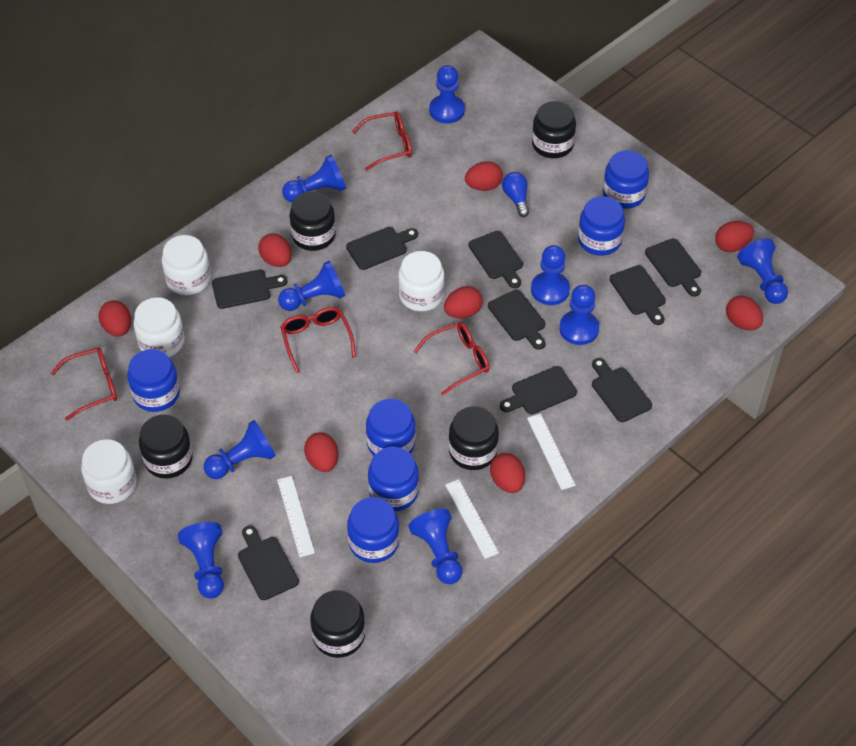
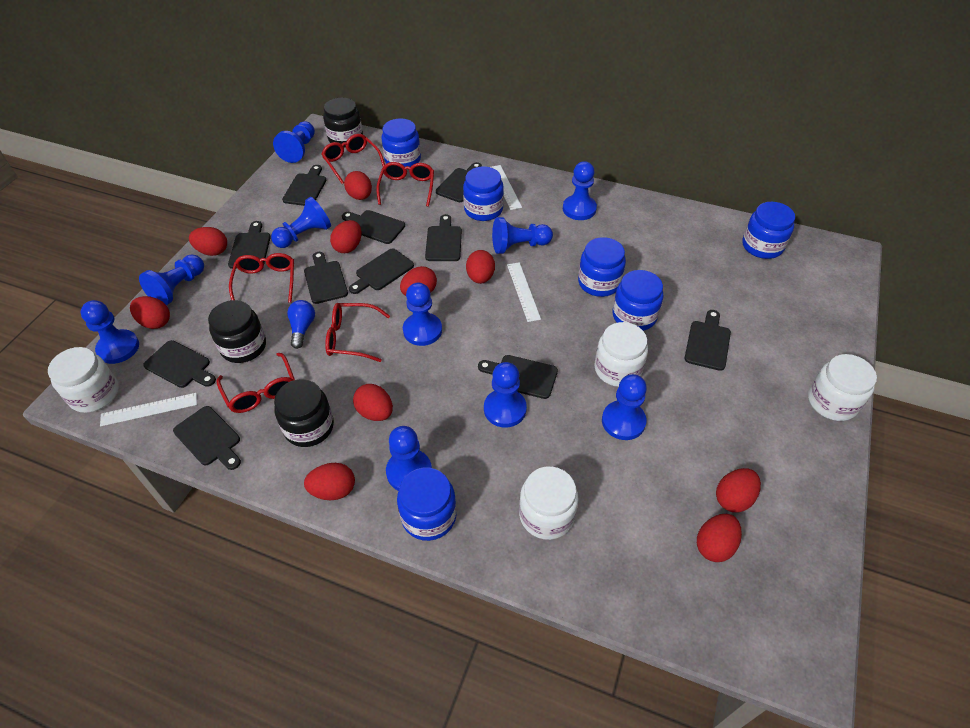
black cutting board: [212,269,288,309] [238,526,299,600] [346,227,418,270] [469,231,523,288] [488,290,546,350] [500,366,577,414] [592,358,652,422] [610,265,666,325] [645,238,701,297] = 9 -> [143,340,216,388] [173,406,241,470] [228,221,271,269] [282,165,326,206] [304,252,348,304] [342,210,405,244] [349,248,414,294] [425,214,462,261] [436,162,482,202] [478,355,558,399] [685,310,731,371] = 11
black jar: [139,414,193,479] [290,192,336,251] [310,590,365,658] [449,406,499,470] [532,101,576,158] = 5 -> [208,300,266,363] [274,379,334,447] [323,98,363,147] = 3
blue pawn: [178,522,224,599] [204,420,276,479] [278,261,345,311] [282,155,346,202] [408,509,462,584] [429,65,465,123] [531,245,570,305] [559,285,599,345] [737,239,788,304] = 9 -> [80,300,139,364] [139,254,204,305] [271,197,331,248] [273,121,315,163] [386,426,432,491] [403,282,442,346] [484,362,527,427] [492,217,553,254] [563,161,597,220] [602,374,647,440] = 10
red egg: [99,300,131,337] [258,233,292,267] [304,433,338,472] [444,286,483,319] [465,161,503,191] [490,453,525,493] [715,221,754,252] [726,296,763,330] = 8 -> [130,296,170,329] [189,227,227,256] [304,463,355,500] [330,220,361,253] [344,171,372,200] [353,384,393,421] [400,266,437,296] [466,250,495,284] [697,514,742,562] [716,468,761,513] = 10
red glasses: [51,348,117,421] [280,307,356,374] [352,112,412,171] [414,322,490,395] = 4 -> [216,353,295,413] [229,253,294,303] [321,134,385,184] [325,303,390,362] [377,162,434,207] = 5

